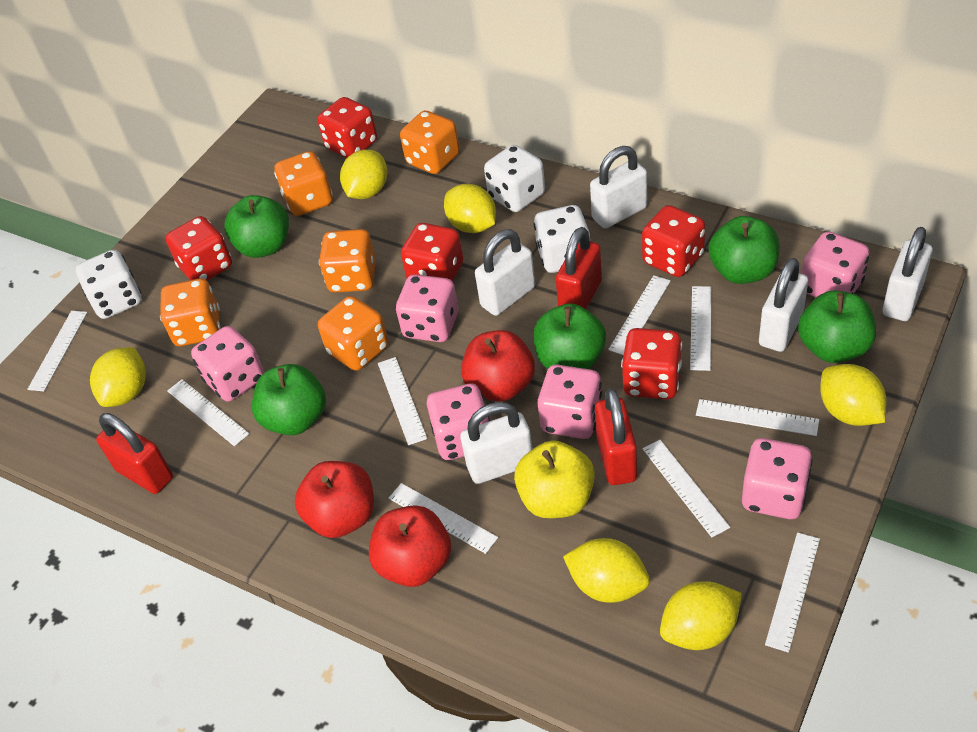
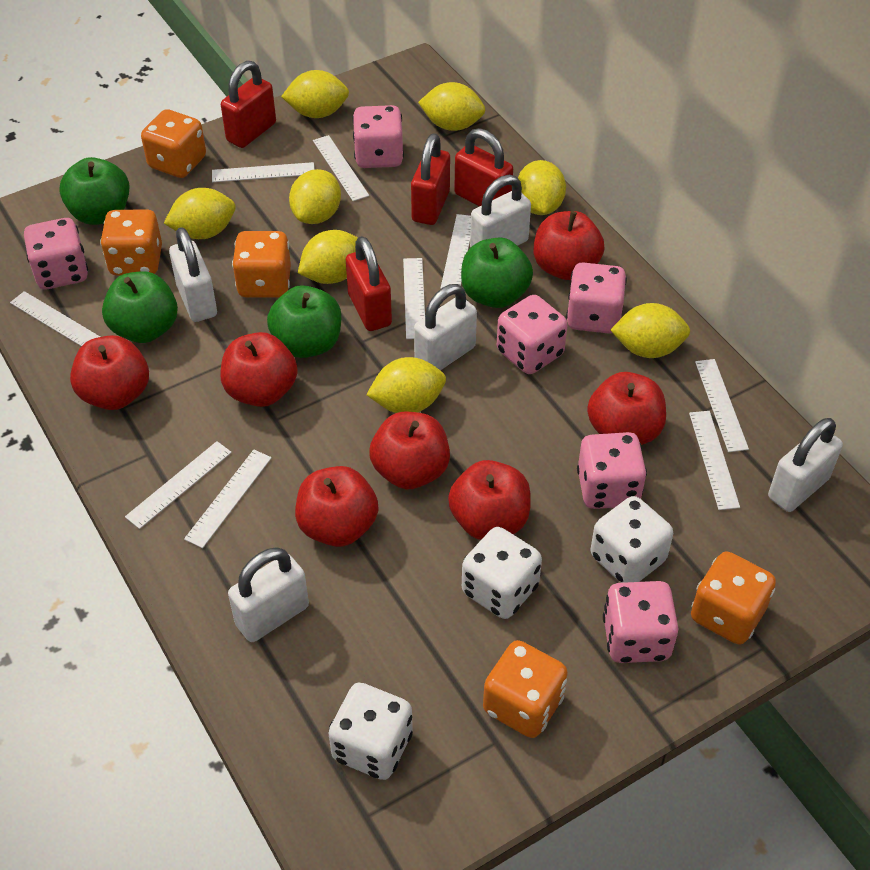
green apple: [224,195,289,258] [252,364,326,435] [533,304,606,369] [708,216,779,284] [798,290,876,363] = 5 -> [59,157,130,225] [102,271,178,343] [267,285,341,358] [461,237,533,308] = 4
red apple: [295,461,374,538] [369,505,451,587] [461,330,535,402] = 3 -> [70,335,149,410] [220,332,298,407] [295,466,378,547] [369,412,450,489] [448,460,531,540] [534,211,604,280] [587,372,666,445] = 7
red dice: [166,216,232,281] [317,97,377,158] [401,223,463,282] [621,328,682,399] [642,205,705,277] = 5 -> none = 0
red padlock: [96,413,173,494] [556,227,602,309] [595,388,637,485] = 3 -> [221,61,276,148] [346,236,392,331] [411,133,450,225] [454,128,513,207] = 4
yellow apple: [514,440,595,518] = 1 -> none = 0
yellow lemon: [90,347,146,407] [340,149,387,199] [444,184,496,233] [563,538,650,603] [660,581,742,650] [820,364,886,426] = 6 -> [164,188,236,239] [281,70,349,118] [289,169,341,224] [298,230,358,284] [366,357,446,413] [418,82,486,131] [518,160,566,215] [611,303,690,358] = 8

